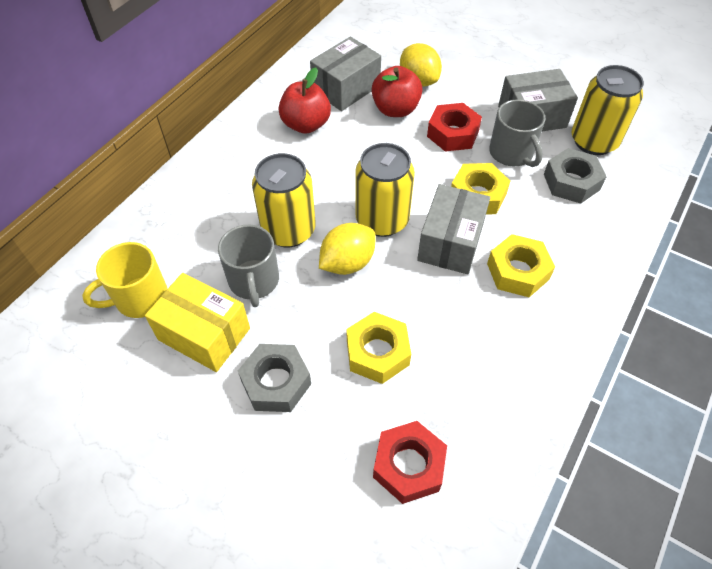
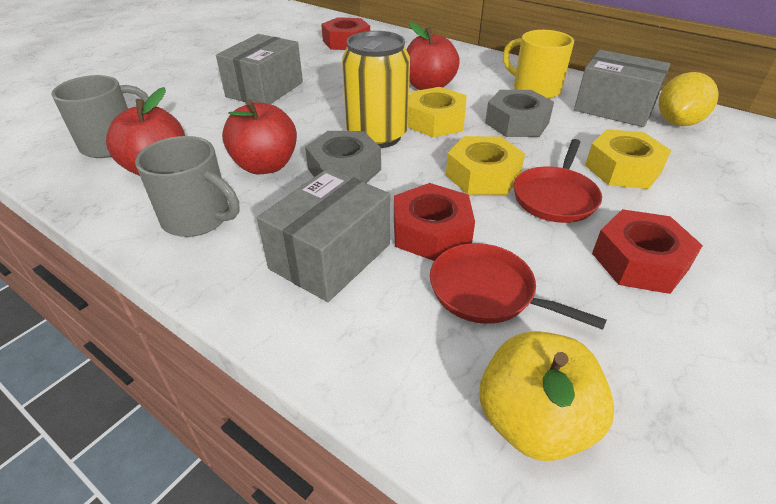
red apple: [279,67,331,134] [371,66,423,117] = 2 -> [106,87,185,176] [222,99,297,174] [406,22,460,90] = 3
red nut: [373,421,447,504] [427,103,482,152] = 2 -> [321,17,370,50] [394,183,475,261] [592,209,703,294] = 3
red pan: none = 0 -> [430,243,607,330] [514,139,602,223] = 2
yellow apple: none = 0 -> [480,331,614,461] = 1
yellow box: [145,273,250,372] = 1 -> none = 0
yellow can: [252,153,316,247] [355,143,415,237] [572,65,644,155] = 3 -> [342,31,410,148] = 1
yellow lemon: [319,223,375,275] [400,43,442,87] = 2 -> [659,72,719,126] = 1

